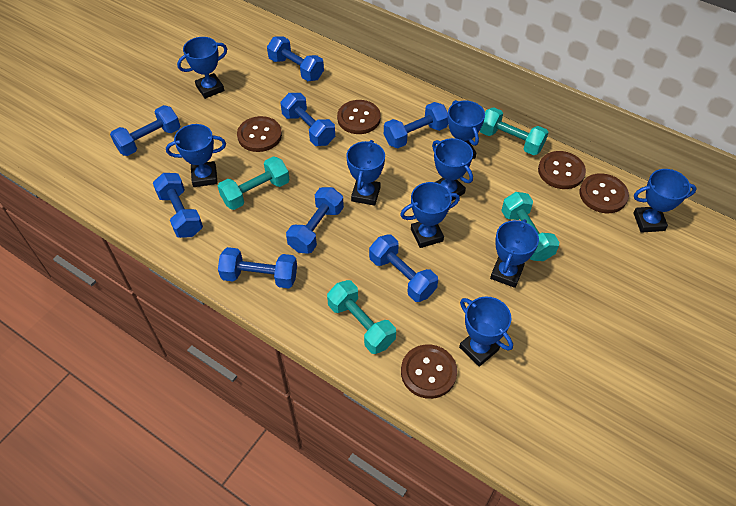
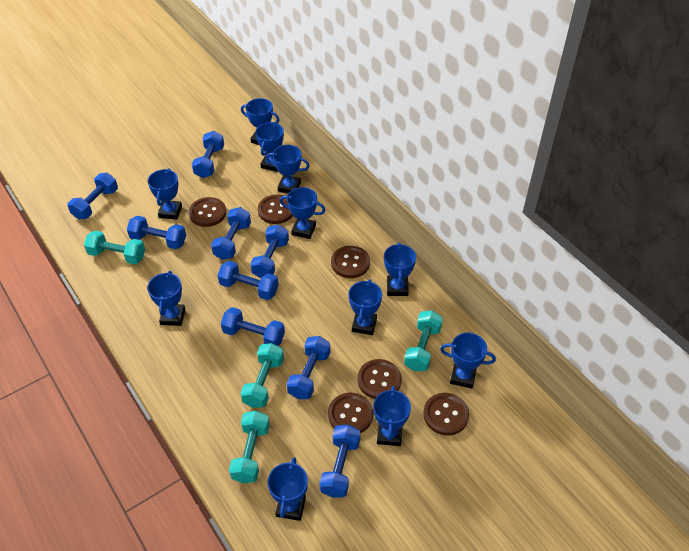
blue dumbbell: [110,105,180,156] [153,173,203,238] [218,247,297,288] [267,36,324,81] [280,93,335,146] [286,187,344,254] [369,235,438,302] [384,102,448,148] = 8 -> [67,173,118,220] [127,215,186,249] [192,131,224,178] [211,207,251,260] [217,261,279,300] [221,307,285,346] [250,224,289,278] [287,336,330,399] [320,425,361,498] = 9
blue trophy: [166,124,226,187] [177,37,227,99] [346,140,385,206] [400,182,460,248] [432,138,473,202] [448,100,485,159] [459,296,513,367] [490,219,539,288] [633,169,697,233] = 9 -> [147,271,185,326] [148,168,182,220] [241,98,279,145] [255,122,284,172] [266,145,310,194] [267,457,308,521] [280,187,326,239] [349,279,382,335] [373,386,411,446] [384,243,416,296] [440,333,496,389] = 11
brown button: [237,116,282,152] [337,100,381,134] [401,344,457,399] [538,151,586,189] [580,173,629,213] = 5 -> [189,197,226,227] [258,195,293,224] [328,393,373,433] [331,246,370,278] [358,359,402,399] [423,393,469,435] = 6

